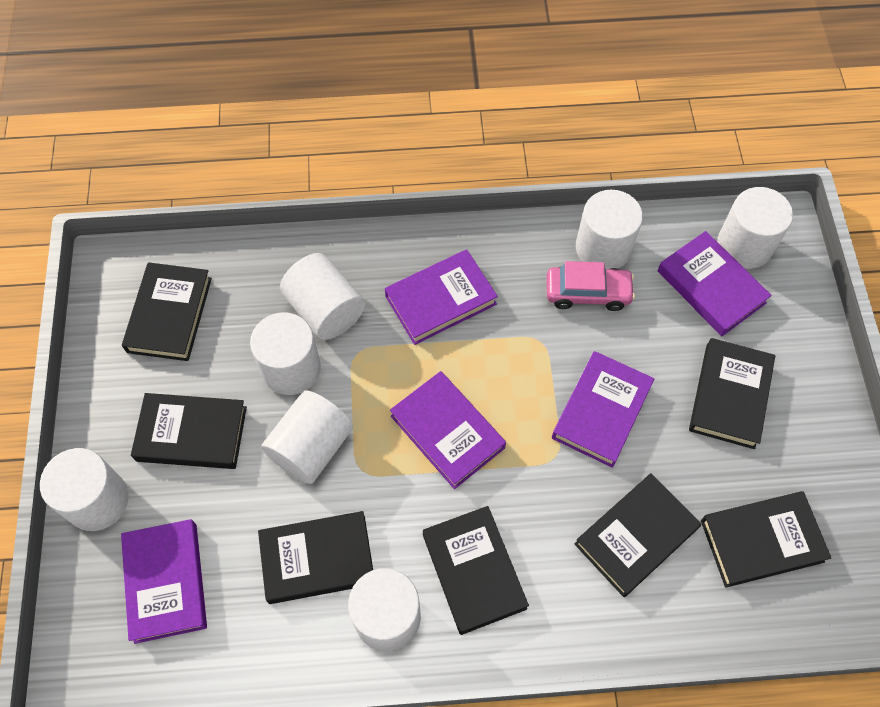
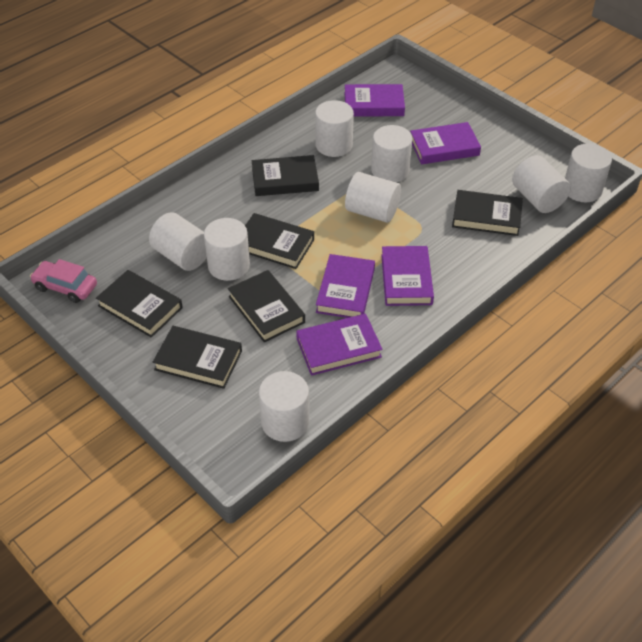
black book: [122,262,212,361] [131,393,247,469] [258,511,373,604] [423,506,529,635] [575,473,701,597] [689,338,775,449] [701,491,831,588] = 7 -> [96,270,183,338] [153,326,242,389] [228,270,305,342] [245,213,314,269] [252,155,319,196] [452,190,523,236] = 6
white cylinder: [40,448,129,531] [250,313,321,395] [261,390,353,484] [280,253,365,340] [348,568,421,652] [576,190,643,269] [717,187,793,269] = 7 -> [149,212,207,271] [204,218,250,281] [259,371,309,442] [315,100,354,157] [345,172,401,223] [371,125,412,182] [512,155,571,213] [565,144,612,202] = 8

